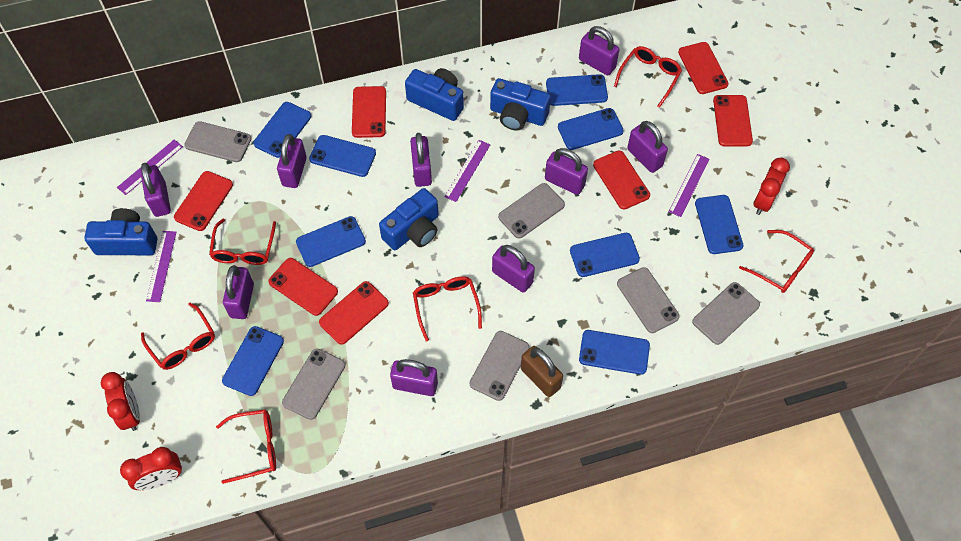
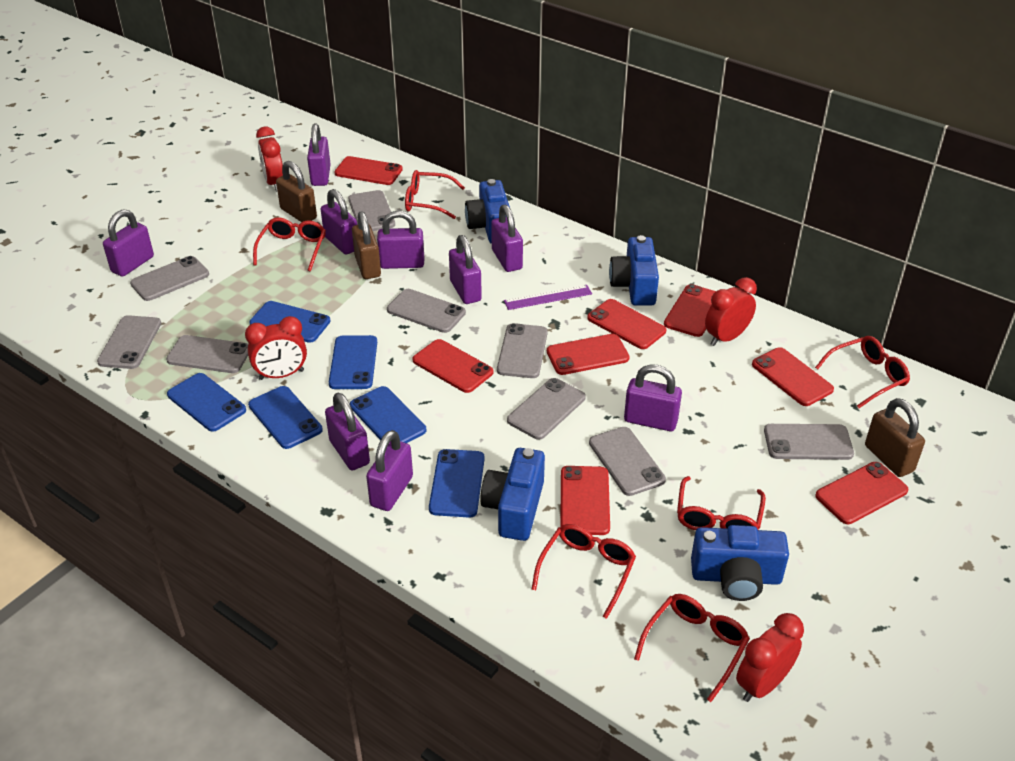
blue phone: [222,326,284,396] [253,102,311,158] [296,216,366,267] [309,135,376,177] [546,74,608,106] [558,108,624,150] [570,233,640,277] [579,330,650,375] [695,195,743,254] = 9 -> [167,373,246,432] [248,386,323,449] [249,301,331,343] [329,335,377,389] [350,386,426,443] [429,449,485,518] = 6
brown padlock: [521,346,563,397] = 1 -> [276,161,317,222] [352,211,381,279] [865,398,925,477] = 3
grey phone: [184,121,252,162] [282,348,345,420] [469,331,530,401] [498,183,565,238] [617,267,680,333] [692,282,760,345] = 6 -> [97,315,161,369] [130,256,209,301] [166,335,248,373] [348,190,395,231] [387,289,466,333] [497,323,548,378] [507,378,586,440] [589,427,666,496] [764,424,854,460] = 9
purple ruler: [117,139,183,195] [146,231,176,302] [444,140,490,202] [669,154,709,217] = 4 -> [504,285,592,310] = 1
red clock: [101,372,140,431] [120,447,182,490] [753,158,790,215] = 3 -> [245,316,307,380] [256,127,283,192] [705,277,757,346] [736,613,804,702] = 4
red phone: [174,171,233,231] [268,258,338,316] [319,281,389,345] [352,86,386,138] [593,151,650,210] [678,42,729,94] [713,95,753,146] = 7 -> [334,156,403,185] [412,339,493,393] [547,334,630,375] [560,466,610,535] [587,299,666,349] [664,284,716,337] [752,347,834,406] [815,462,908,524] = 8

